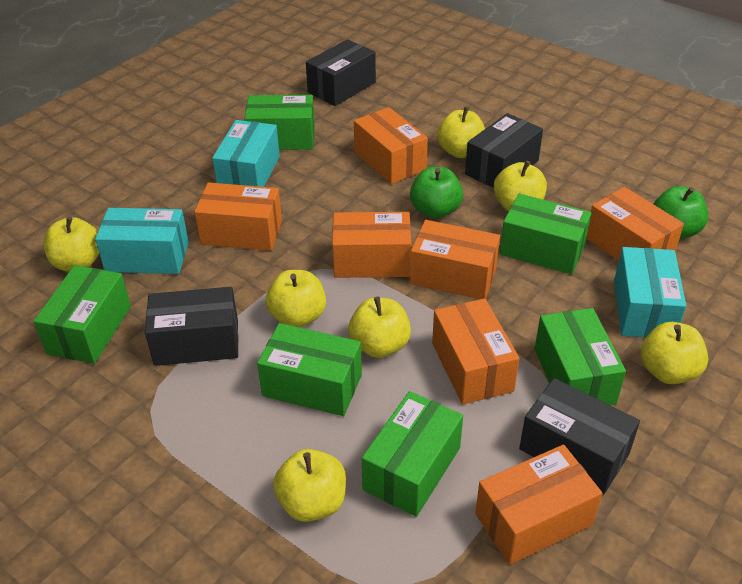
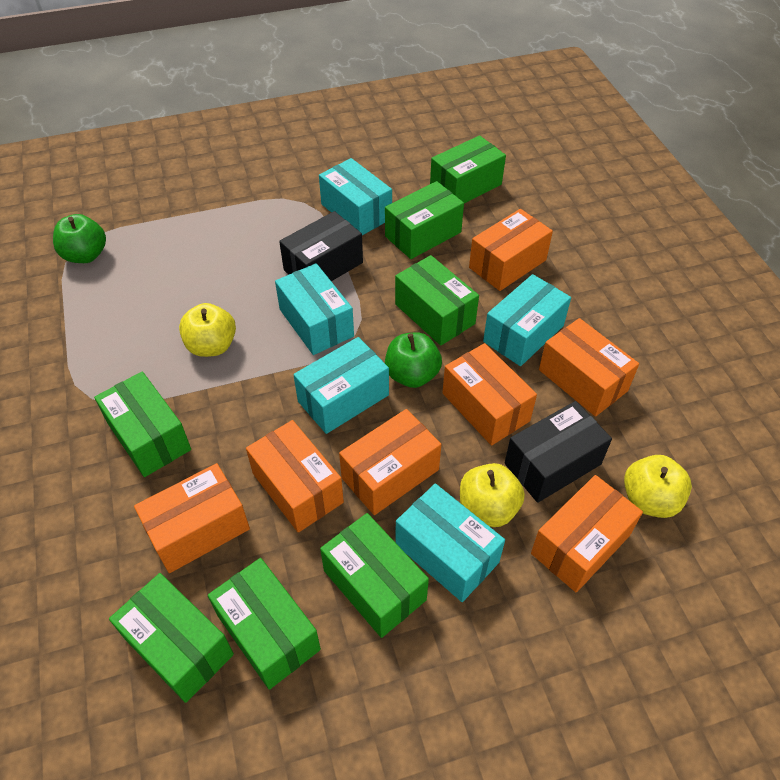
black box: [145,287,239,366] [306,39,376,106] [465,113,543,188] [519,378,640,494] = 4 -> [279,211,363,281] [505,401,612,503] = 2
green box: [34,265,131,364] [244,95,315,150] [257,323,362,416] [362,391,463,517] [500,194,592,274] [535,308,626,405] = 6 -> [94,372,191,477] [109,573,234,703] [208,558,321,690] [320,513,429,638] [385,181,464,259] [395,255,479,345] [430,135,506,203] = 7
turquoise box: [95,208,189,274] [212,120,280,187] [614,247,686,338] = 3 -> [275,263,354,355] [294,337,389,434] [319,158,392,235] [395,483,505,602] [483,274,571,366] = 5
yellow apple: [44,216,99,272] [266,270,326,328] [273,449,346,522] [348,297,411,358] [437,107,485,158] [494,161,547,211] [641,322,708,384] = 7 -> [179,303,236,357] [460,463,525,527] [624,455,692,518] = 3

